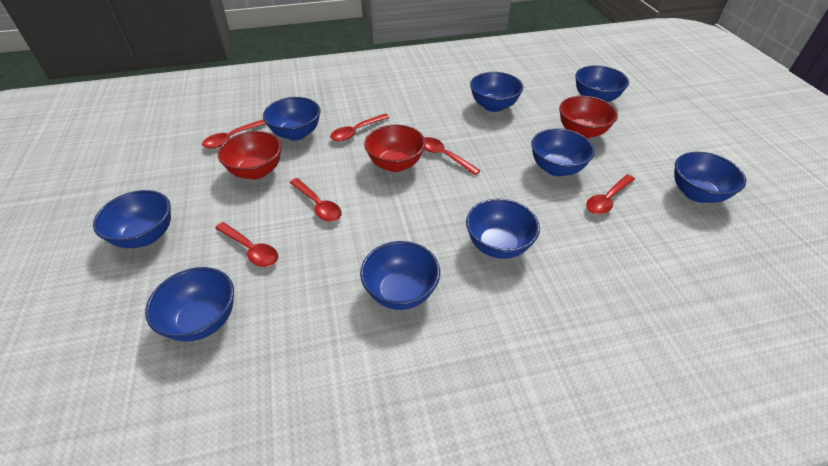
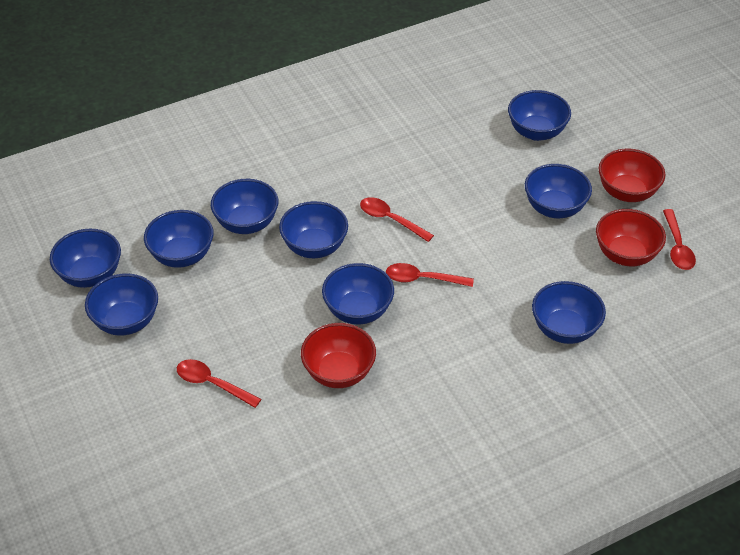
red spoon: [202,120,266,148] [215,222,278,267] [290,178,342,222] [330,114,390,142] [424,137,481,175] [586,174,635,215] = 6 -> [177,359,261,408] [360,197,434,242] [386,263,474,287] [663,209,696,270] = 4

